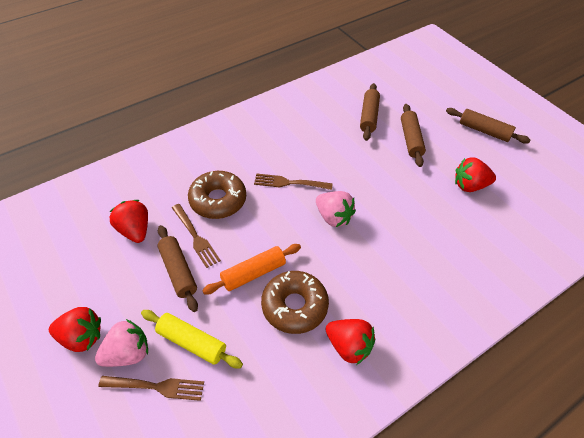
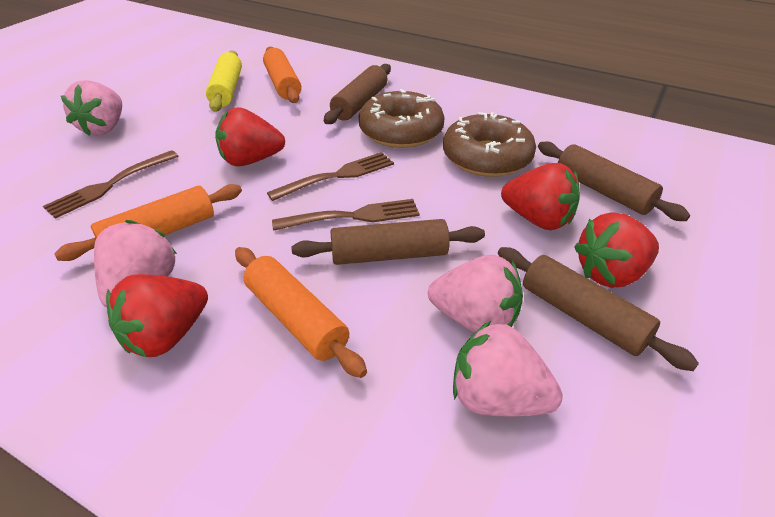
orange rolling pin: [202,244,301,294] = 1 -> [54,184,242,261] [235,247,367,378] [263,47,301,103] = 3
pink strawberry: [95,319,148,367] [316,191,356,227] = 2 -> [61,80,122,136] [94,220,177,308] [428,255,523,332] [453,321,563,416] = 4

